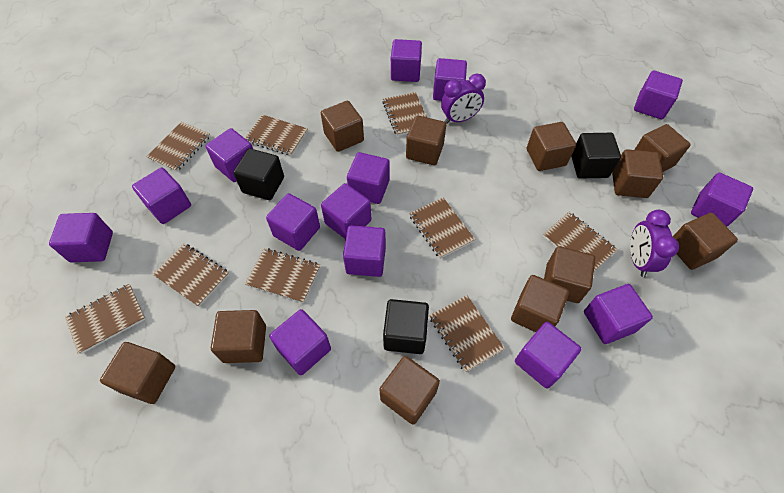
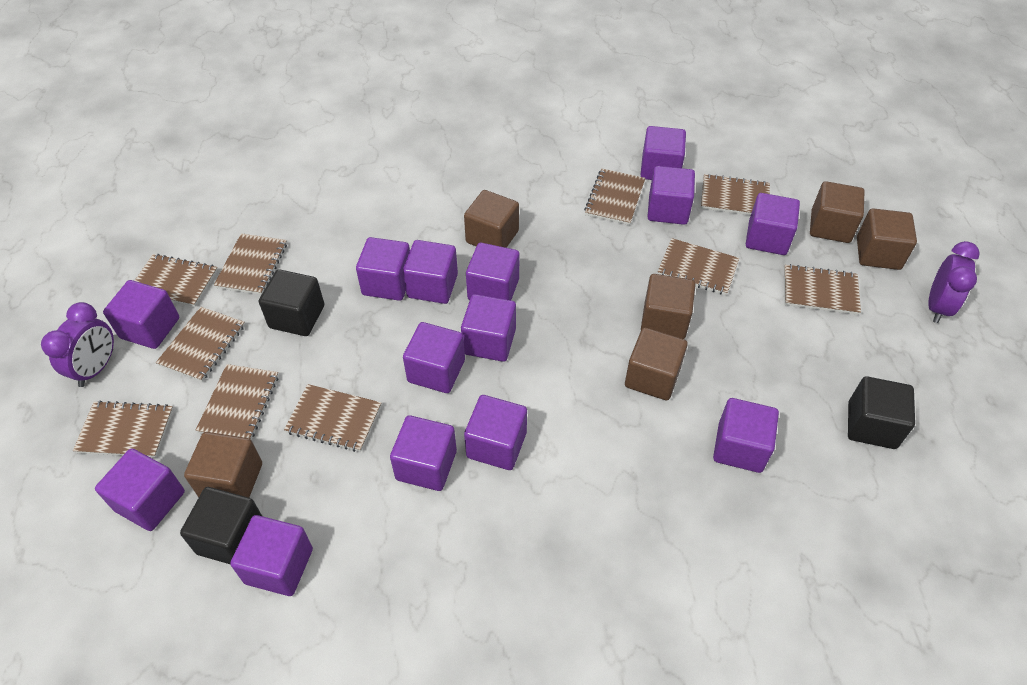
brown cube: [100,342,175,404] [211,310,266,363] [321,101,364,152] [379,356,440,425] [406,116,446,165] [511,275,569,332] [527,122,576,171] [544,246,595,303] [612,149,663,198] [634,124,691,172] [673,213,738,270] = 11 -> [184,432,262,498] [464,190,519,248] [625,328,688,400] [641,274,696,339] [810,181,865,243] [857,208,917,270] = 6
brown notebook: [65,284,146,354] [146,122,210,172] [153,243,229,307] [245,115,308,156] [245,248,320,303] [382,92,427,136] [409,198,475,259] [429,295,505,373] [543,212,617,271] = 9 -> [73,400,174,458] [134,254,218,307] [156,307,245,382] [196,364,279,439] [214,233,287,295] [284,384,381,452] [584,169,645,225] [658,238,740,295] [701,174,770,215] [784,264,861,315] = 10

